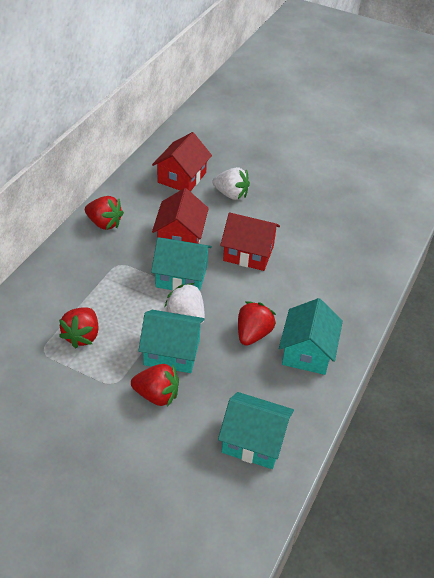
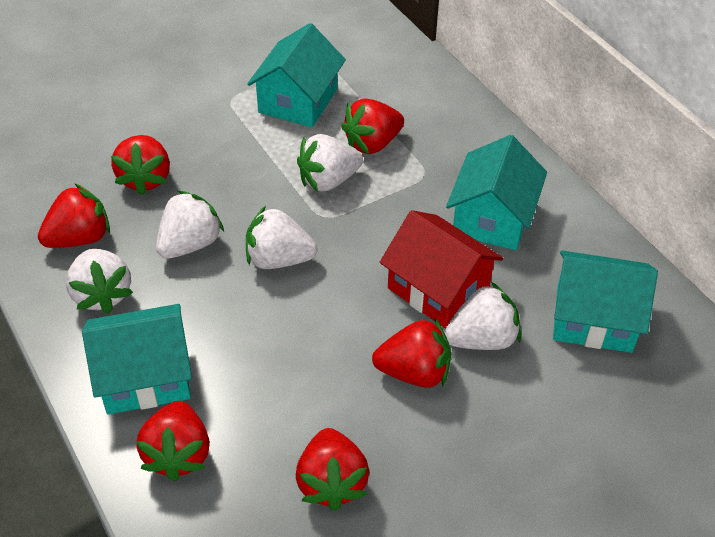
red house: [152,132,212,191] [152,188,209,244] [220,212,280,271] = 3 -> [380,210,503,329] = 1
red strawberry: [59,307,99,349] [85,196,124,230] [131,364,179,407] [238,301,276,346] = 4 -> [38,183,110,248] [111,135,170,195] [136,401,210,482] [296,428,369,511] [341,98,404,154] [372,319,451,388] = 6
white strawberry: [164,283,205,324] [212,167,250,200] = 2 -> [66,249,133,314] [156,191,224,259] [246,206,317,269] [297,134,363,192] [444,282,521,350] = 5

